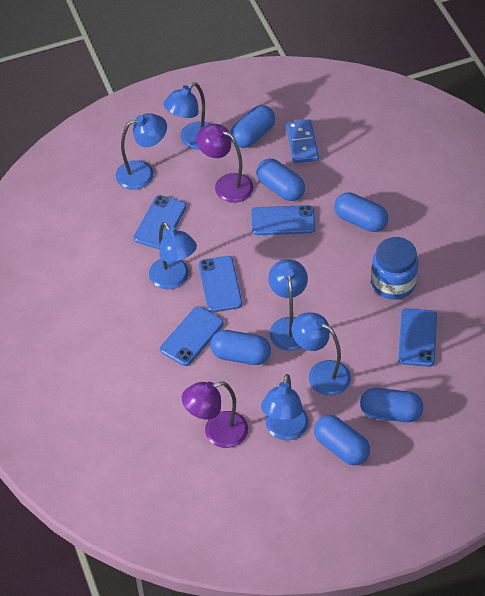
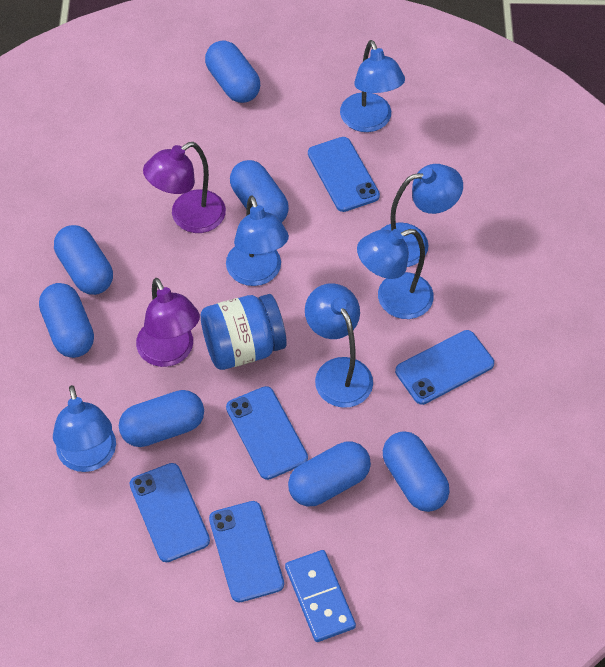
blue capsule: [210,330,271,365] [230,105,275,148] [256,159,305,201] [314,415,370,466] [334,192,388,232] [360,388,423,422] = 6 -> [39,283,94,358] [54,225,113,295] [119,390,204,447] [205,41,260,103] [230,160,289,223] [288,442,371,506] [383,431,450,512] = 7

